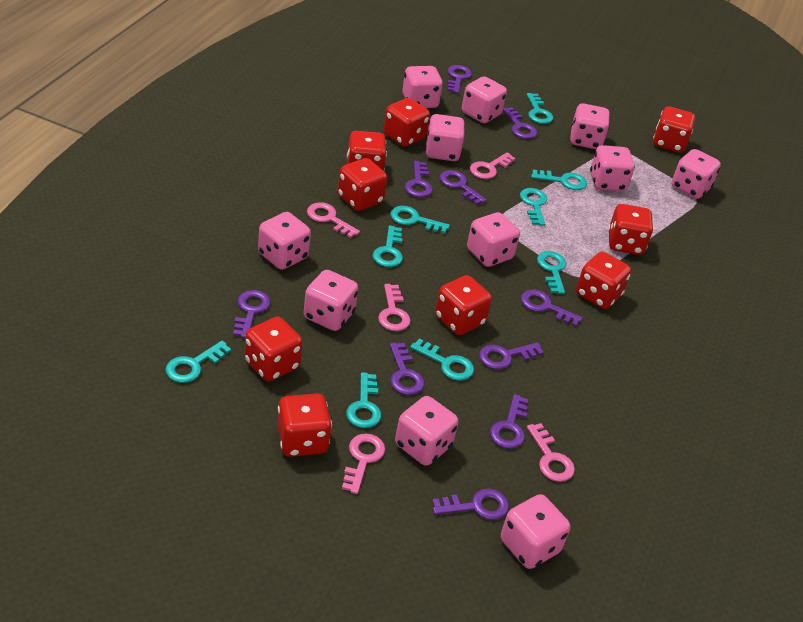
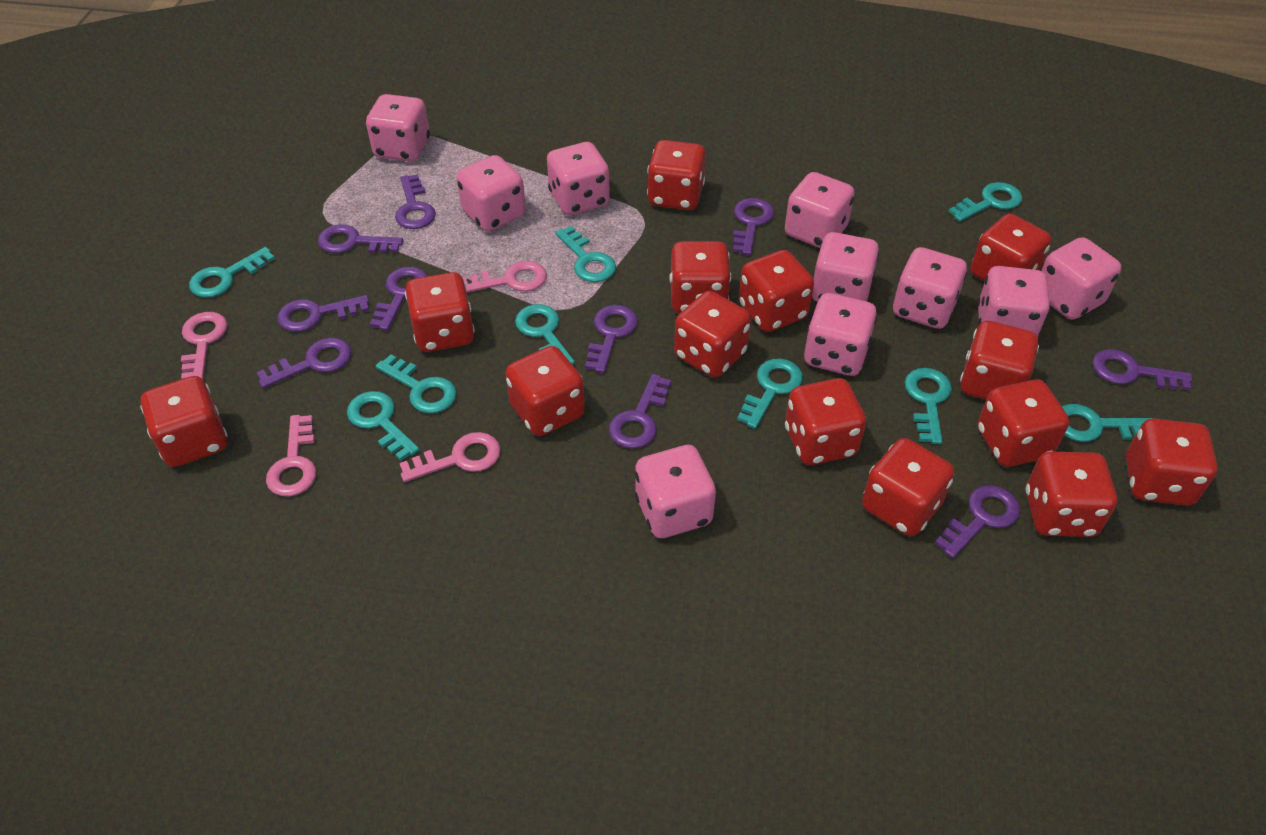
pink dice: [258,212,311,270] [304,270,358,331] [395,396,458,466] [402,66,443,108] [425,114,465,161] [462,76,507,123] [467,212,520,267] [501,494,570,569] [570,103,610,149] [590,145,635,191] [671,149,721,199] = 11 -> [366,94,430,162] [457,155,526,232] [547,142,610,215] [635,445,716,538] [785,172,855,248] [804,293,877,376] [812,232,880,302] [893,247,967,329] [977,266,1050,336] [1041,237,1122,320] = 10
pink key: [307,202,360,238] [342,434,385,494] [378,284,410,331] [470,152,515,179] [527,423,575,482] = 5 -> [181,312,227,380] [266,415,316,496] [399,432,501,482] [462,261,547,293] = 4
red dice: [244,317,303,381] [277,393,332,457] [338,158,387,211] [347,131,387,171] [383,98,430,147] [435,275,492,335] [576,252,631,309] [608,204,653,255] [653,106,695,153] = 9 -> [140,376,228,467] [405,272,475,352] [506,346,585,436] [647,140,706,210] [669,241,731,313] [674,291,751,378] [739,250,814,332] [785,378,866,465] [862,438,954,536] [960,321,1039,400] [971,214,1051,281] [978,380,1069,467] [1026,451,1117,537] [1126,418,1218,506] = 14

